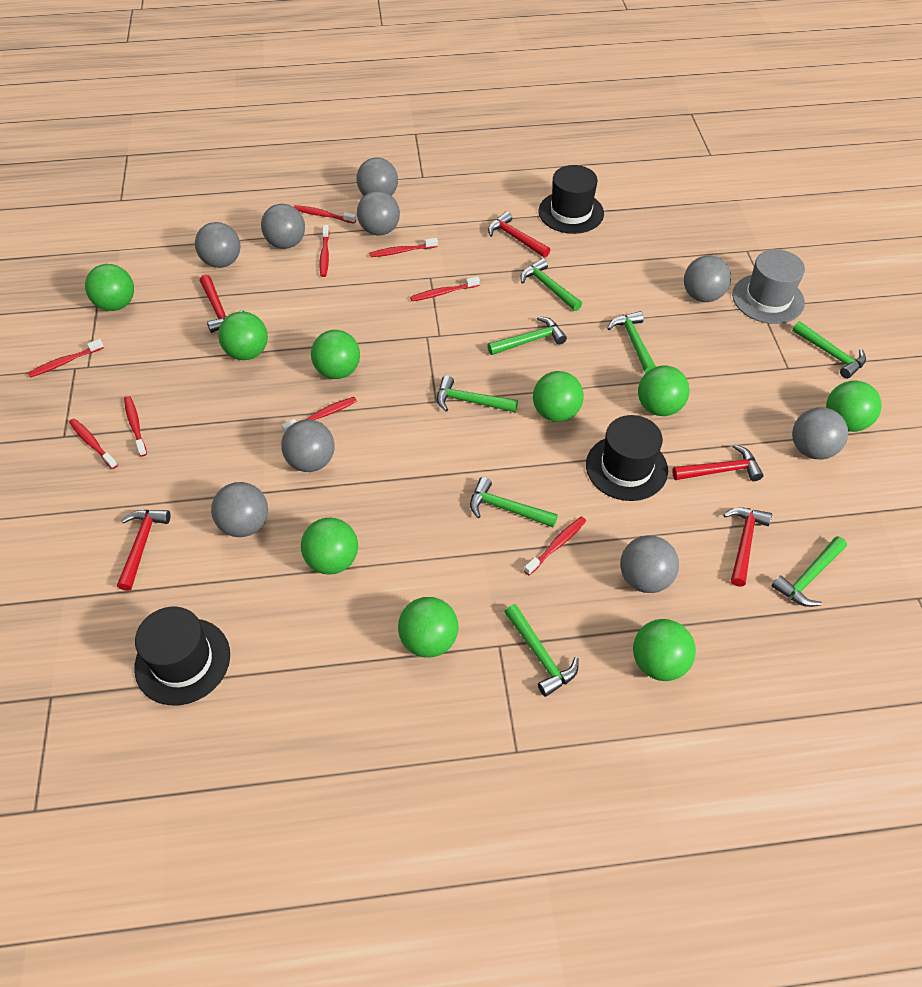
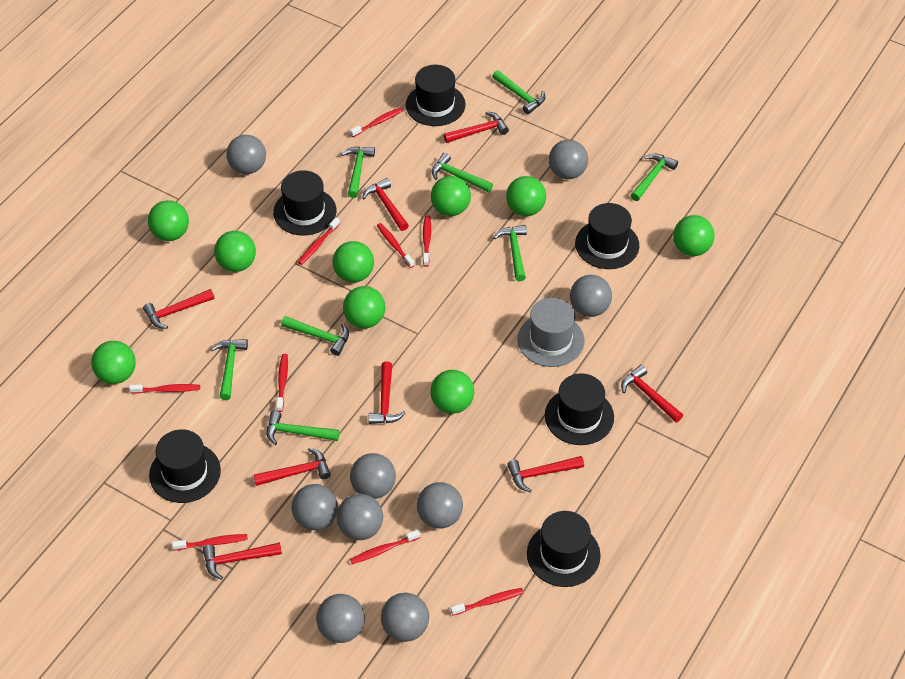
black hat: [134,607,230,705] [539,165,604,234] [586,415,668,501] = 3 -> [149,429,221,503] [273,170,336,236] [406,65,466,126] [527,511,601,587] [545,373,614,445] [575,203,639,269] = 6
red hammer: [117,510,171,591] [200,275,244,333] [488,211,550,258] [672,444,764,481] [723,507,772,587] = 5 -> [143,289,214,329] [203,542,282,580] [254,448,331,486] [362,178,409,231] [368,362,406,424] [444,111,509,143] [507,456,584,492] [621,365,683,423] = 8

